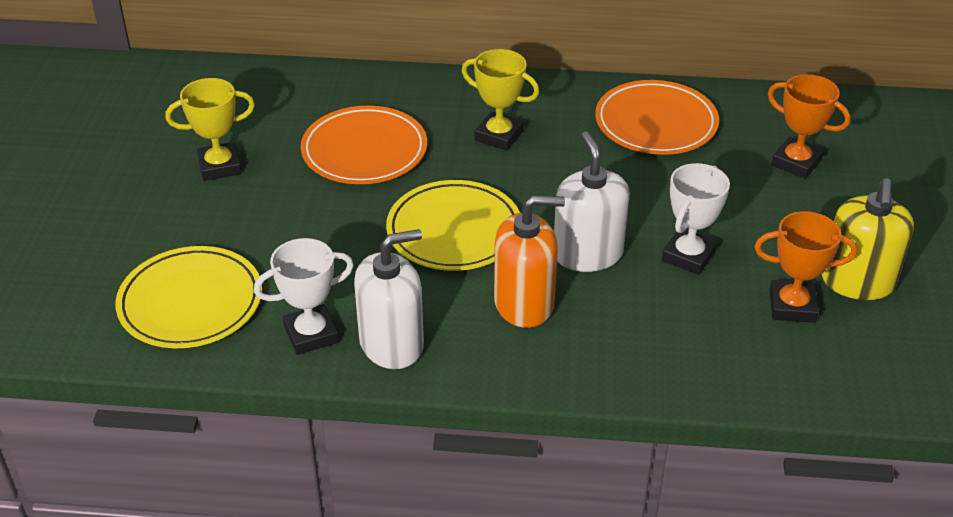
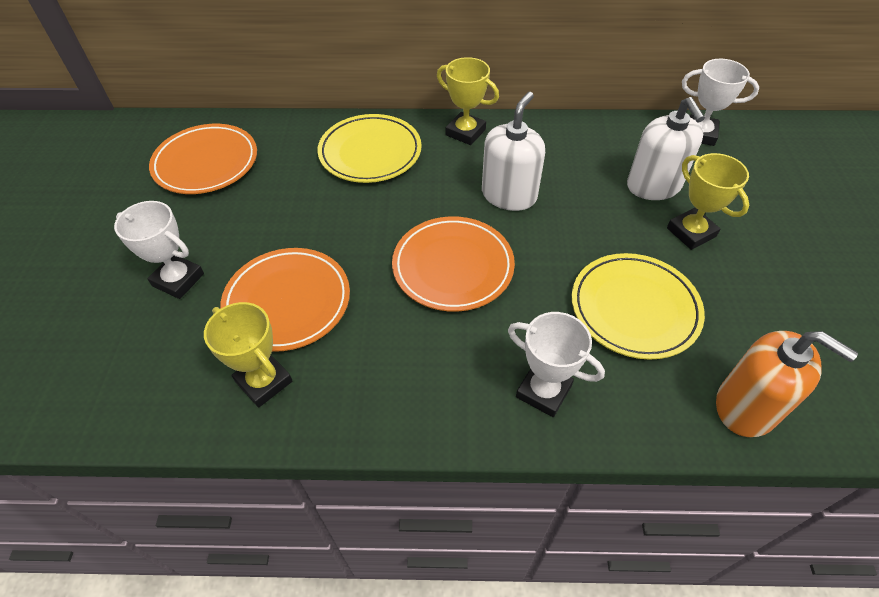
orange plate: [301,106,427,184] [595,80,719,155] = 2 -> [149,124,257,194] [220,248,350,352] [392,216,515,312] = 3
orange trophy: [755,211,857,323] [768,74,850,179] = 2 -> none = 0
white trophy: [254,238,354,355] [662,163,730,275] = 2 -> [114,201,204,299] [508,312,605,417] [682,59,759,146] = 3
yellow soap dispenser: [822,178,914,300] = 1 -> none = 0
yellow trophy: [165,78,255,181] [461,49,539,151] = 2 -> [204,302,293,408] [437,57,499,145] [667,153,749,250] = 3

